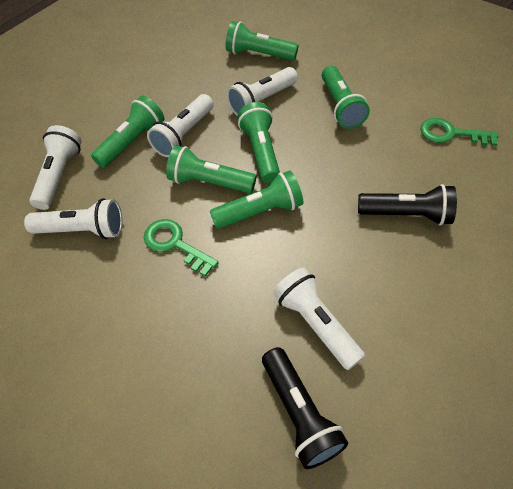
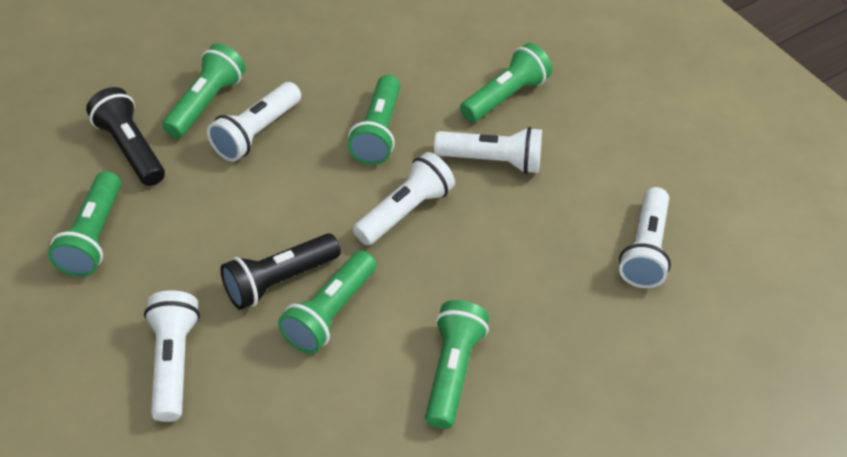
green key: [144,219,219,276] [420,118,498,146] = 2 -> none = 0

